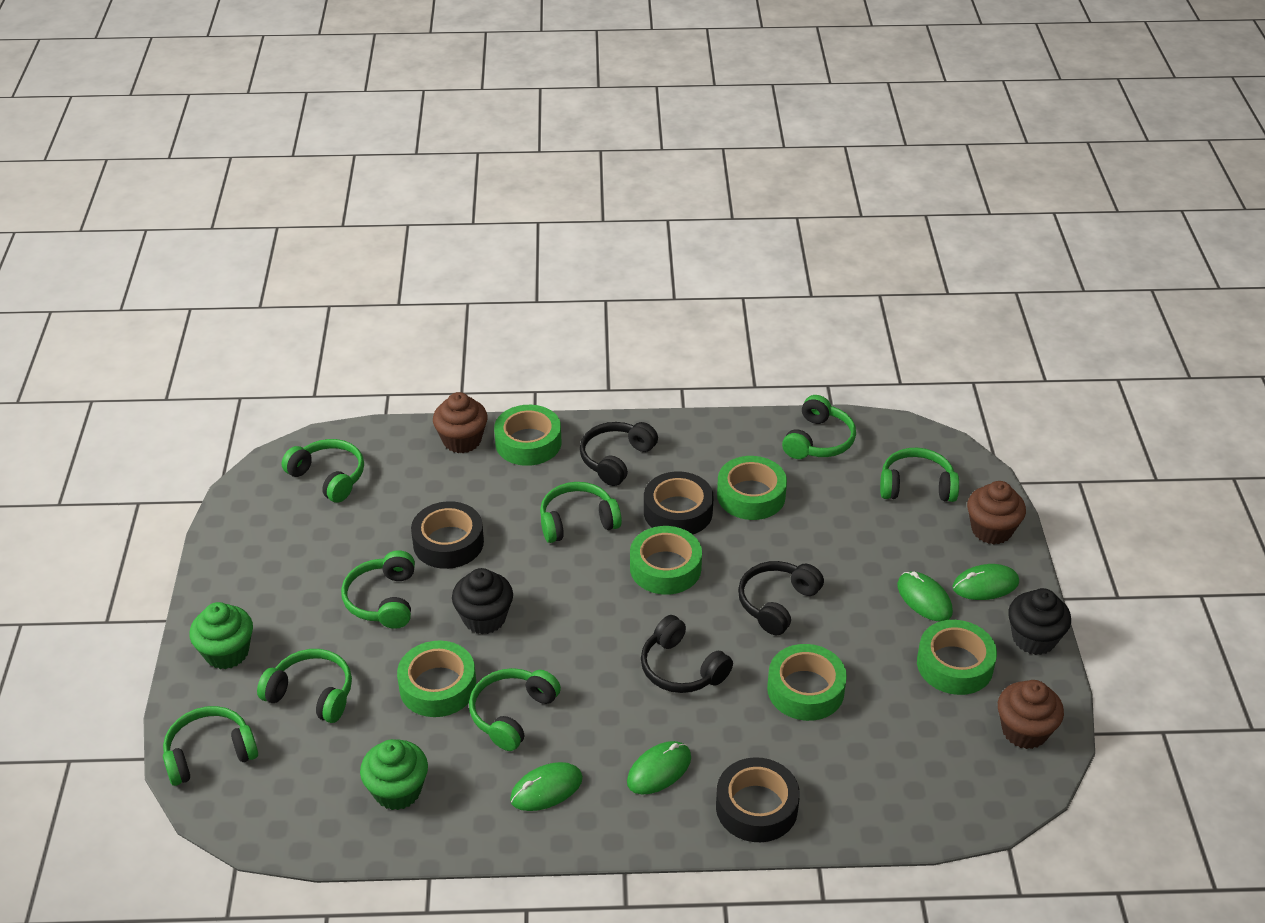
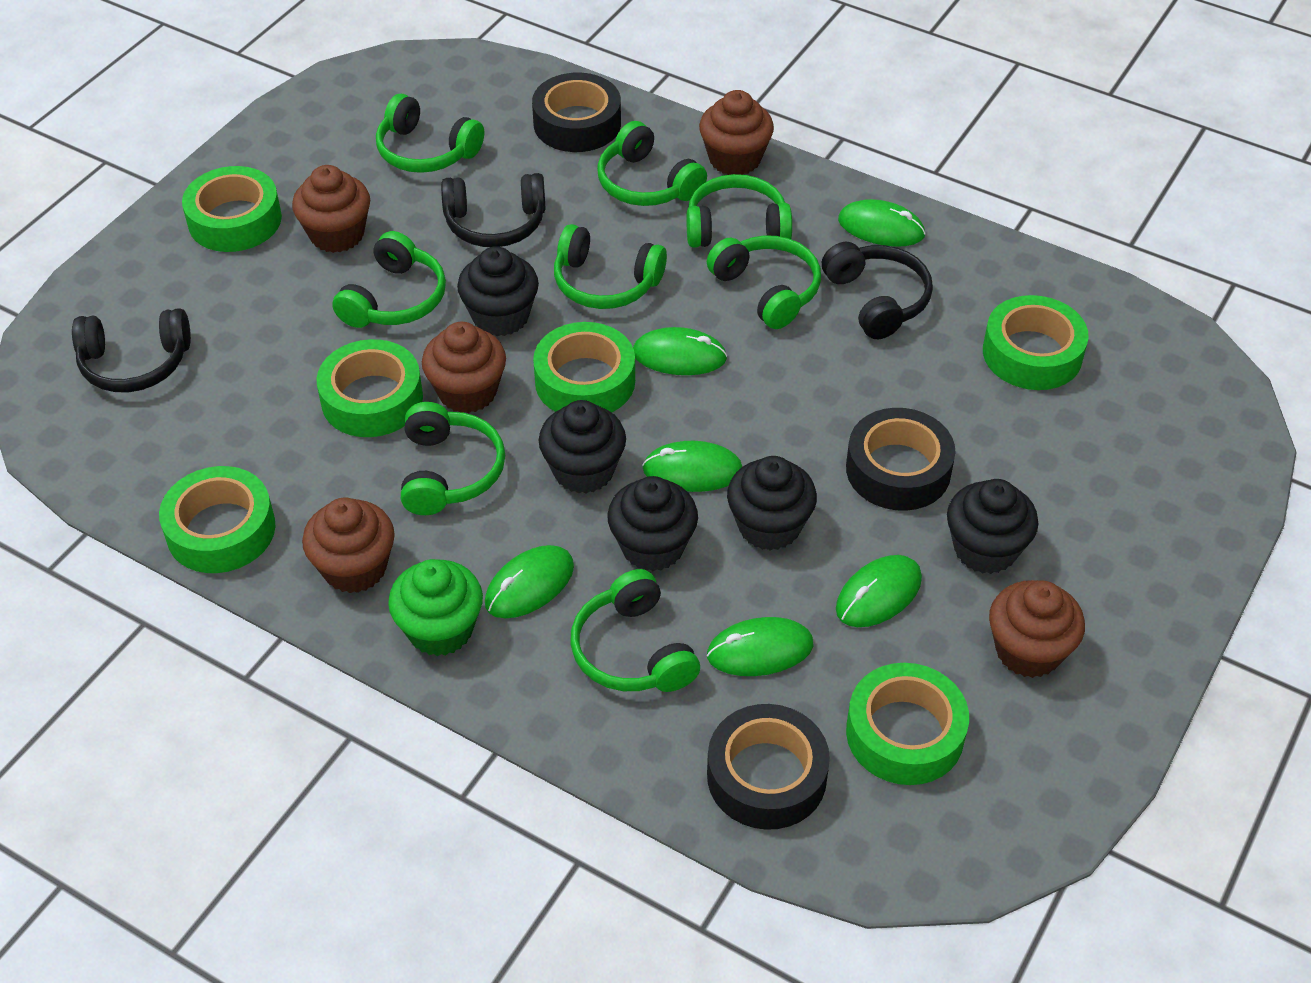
black cupcake: [452,568,513,634] [1008,588,1071,655] = 2 -> [457,246,539,336] [539,400,626,493] [607,476,698,571] [727,456,817,551] [947,479,1038,574] = 5
brown cupcake: [433,392,488,453] [967,481,1026,544] [998,680,1064,749] = 3 -> [292,165,370,253] [302,498,395,593] [422,322,506,413] [699,90,774,175] [989,580,1085,678] = 5
green cupcake: [190,602,253,669] [360,739,428,810] = 2 -> [388,559,483,656] = 1
green mouse: [510,762,583,811] [627,741,691,794] [897,571,953,621] [953,564,1019,600] = 4 -> [485,545,574,618] [633,327,727,375] [642,441,742,492] [707,617,813,676] [836,555,922,627] [838,199,926,247] = 6

